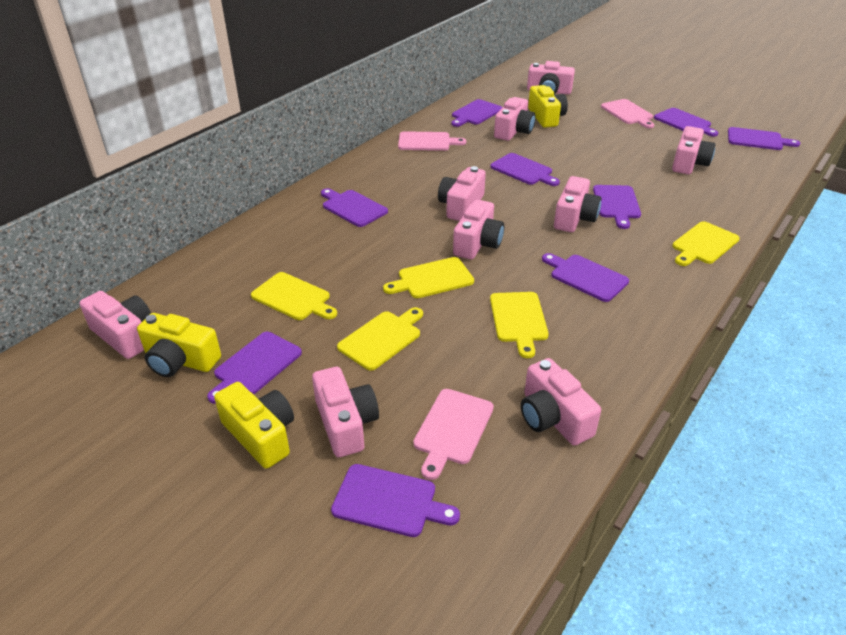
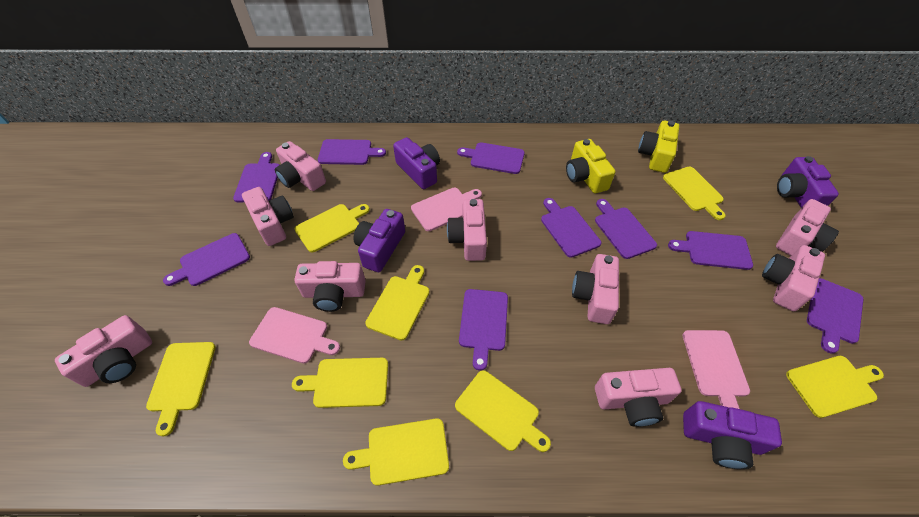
purple camera: none = 0 -> [353,209,405,272] [393,137,440,189] [683,401,782,469] [777,156,839,208] = 4
yellow camera: [137,313,221,377] [214,382,294,469] [528,85,568,128] = 3 -> [566,139,616,193] [638,121,679,173] = 2
yellow cutting board: [251,272,337,320] [337,307,423,371] [383,257,474,298] [490,292,549,358] [672,221,740,266] = 5 -> [146,342,216,437] [292,358,388,408] [295,204,370,252] [343,418,449,486] [365,265,429,341] [455,370,551,452] [663,166,726,220] [786,356,884,418] = 8

